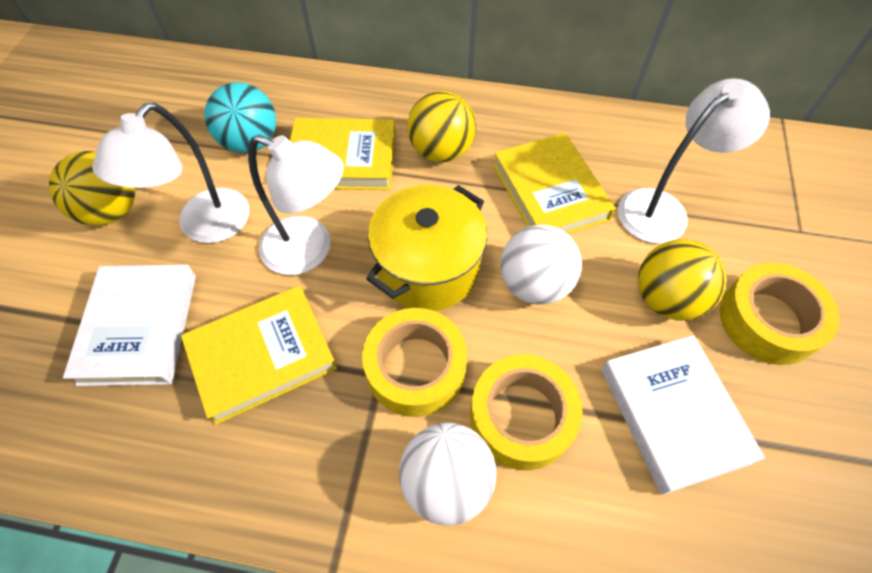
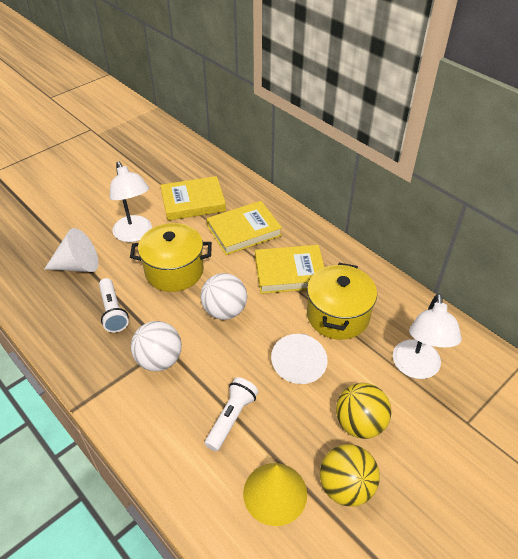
turquoise ball: [204,82,276,153] = 1 -> none = 0
white book: [63,265,196,386] [602,335,765,495] = 2 -> none = 0
white cone: none = 0 -> [45,228,99,272] [271,334,328,384] = 2
white flashlight: none = 0 -> [99,278,129,333] [205,377,258,451] = 2
white lamp: [92,103,249,243] [248,135,344,275] [618,78,770,244] = 3 -> [109,161,152,242] [393,293,462,379] = 2
yellow ball: [49,151,135,226] [407,91,476,162] [638,239,727,321] = 3 -> [320,444,380,507] [336,383,392,439] = 2
yellow cone: none = 0 -> [243,463,307,526] = 1
yellow pot: [366,185,487,311] = 1 -> [130,223,212,292] [307,263,377,340] = 2
yellow tape: [362,308,467,417] [470,355,583,470] [720,263,840,365] = 3 -> none = 0

